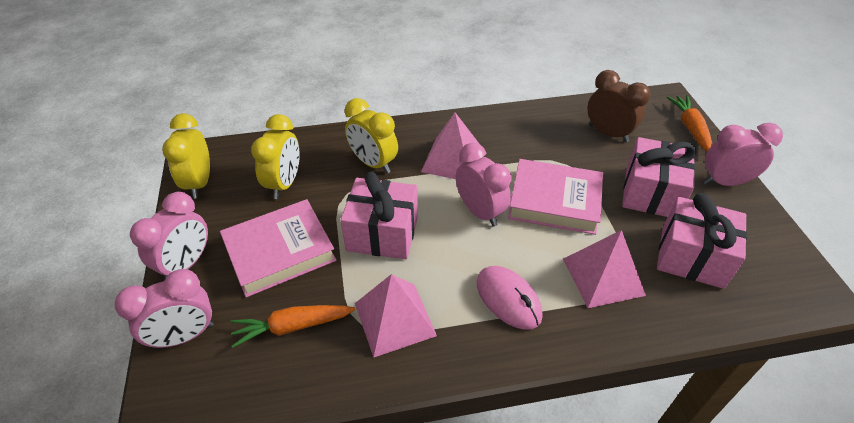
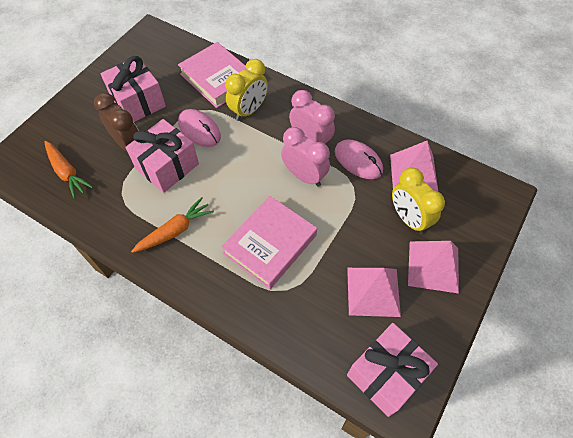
pink clock: [115,269,214,349] [130,192,208,281] [456,143,511,227] [703,123,783,186] = 4 -> [281,127,330,187] [289,90,335,144] = 2
pink mouse: [477,266,543,330] = 1 -> [178,109,221,147] [335,140,383,179] = 2
yellow clock: [162,113,210,199] [251,114,300,199] [345,98,398,174] = 3 -> [225,59,268,121] [392,168,445,234] = 2

